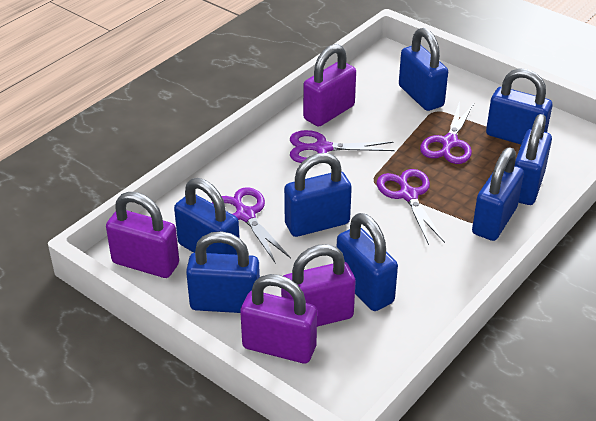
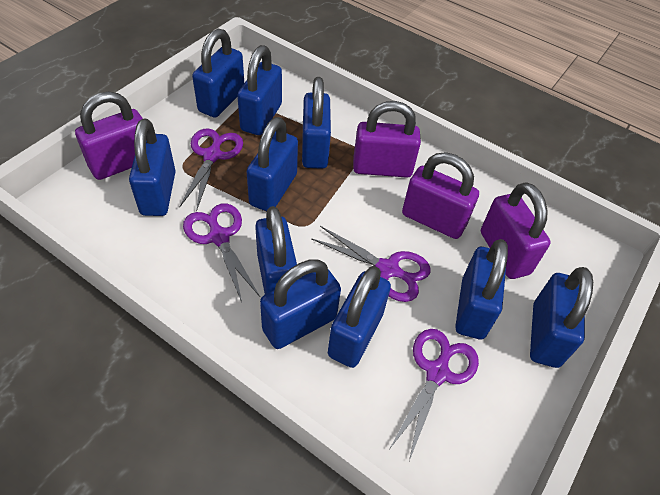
blue padlock: [174,178,240,255] [186,231,260,313] [284,153,352,237] [337,213,398,311] [399,28,448,111] [472,148,524,241] [486,68,552,145] [515,114,552,205] = 8 -> [129,119,176,216] [192,29,244,118] [237,45,282,135] [246,117,298,211] [255,206,297,294] [260,259,341,349] [302,77,331,169] [328,266,391,368] [455,239,508,339] [530,267,593,368] = 10

